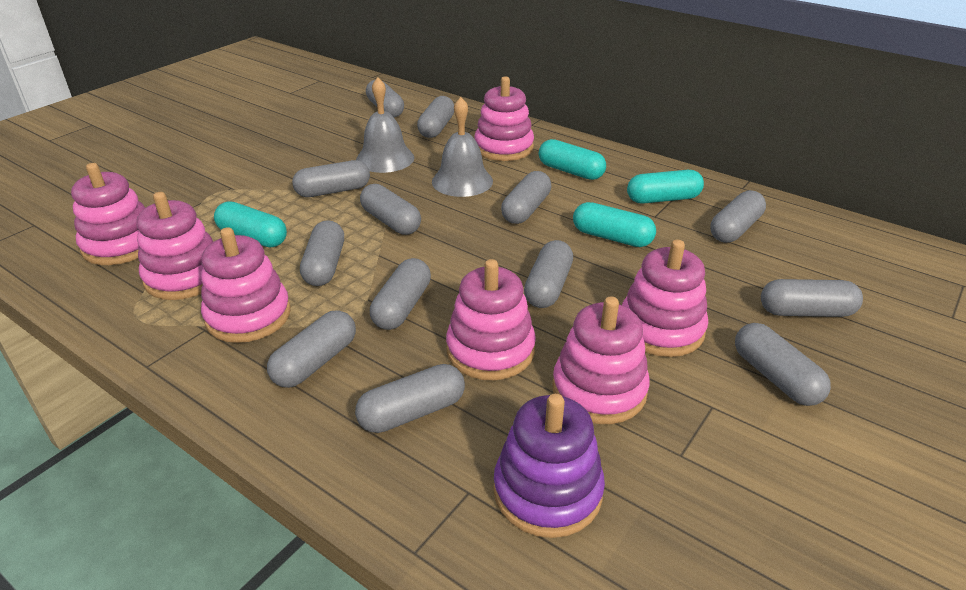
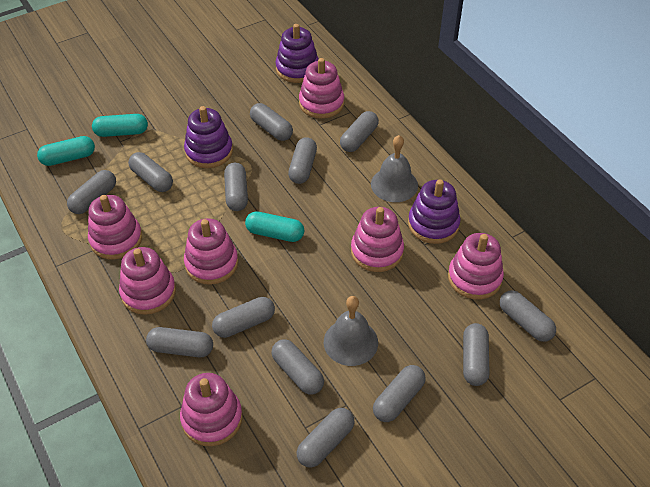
purple stacking toy: [493,394,605,538] = 1 -> [184,106,233,168] [275,24,319,83] [408,179,461,244] = 3
turquoise capsule: [214,202,287,247] [539,139,606,180] [573,202,656,247] [627,170,704,204] = 4 -> [37,136,95,166] [92,114,148,137] [245,211,304,242] = 3

